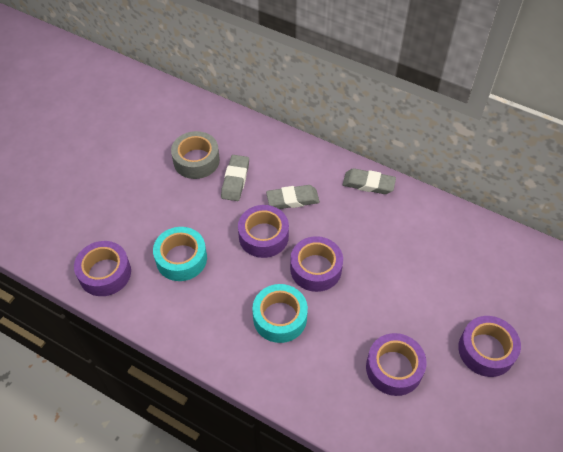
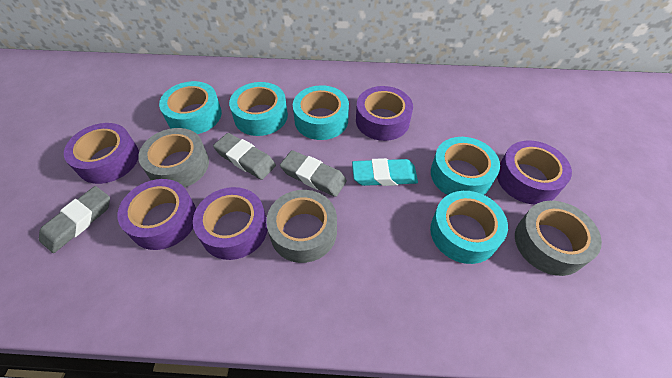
grey tape: [171,131,220,179] = 1 -> [138,128,209,188] [266,190,337,263] [515,201,602,276] = 3
turquoise eraser: none = 0 -> [352,158,418,186] = 1
turquoise tape: [153,227,207,281] [252,284,308,343] = 2 -> [159,81,222,134] [229,82,288,136] [293,85,349,140] [430,191,508,264] [431,137,500,195] = 5

